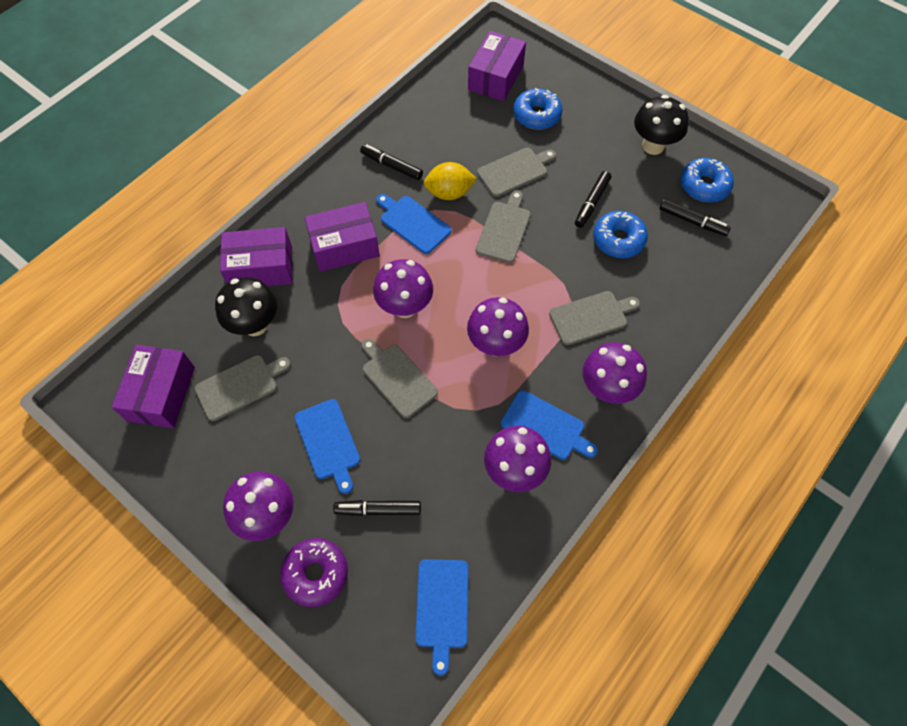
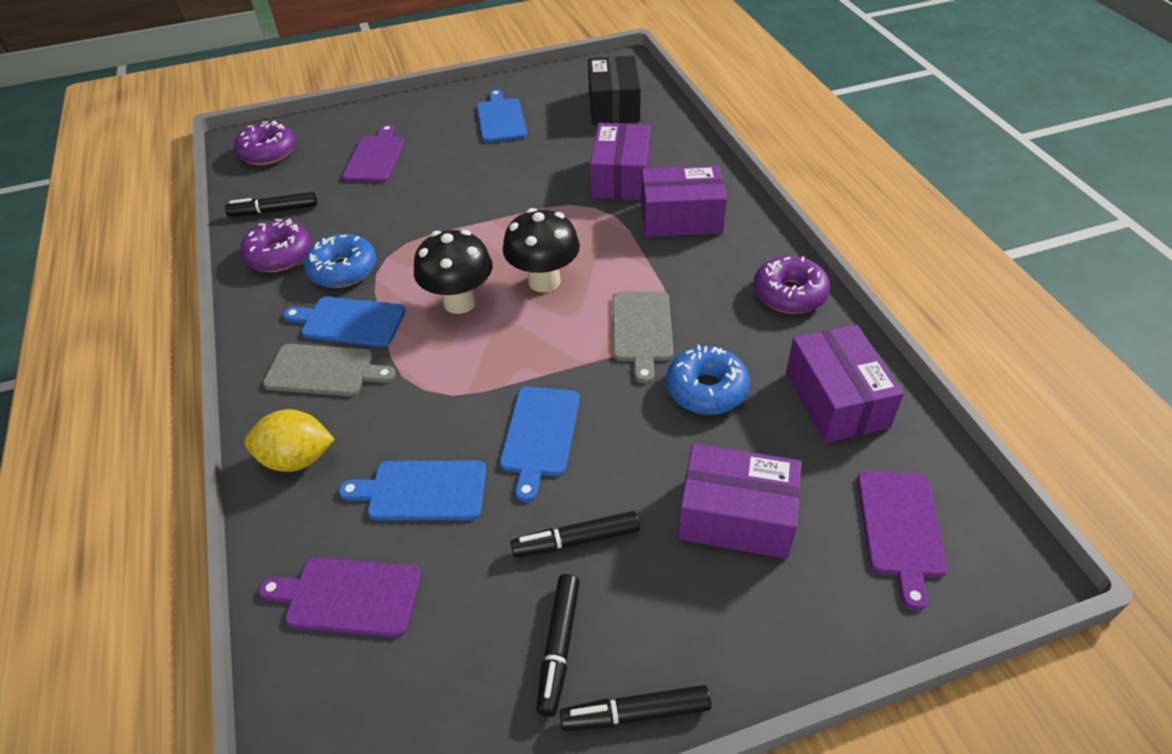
black box: none = 0 -> [588,56,641,124] = 1
blue donut: [513,88,563,130] [593,211,648,258] [680,158,734,202] = 3 -> [304,234,377,288] [666,345,750,415] = 2
grey cutting board: [195,355,291,421] [362,338,438,418] [476,190,531,263] [477,148,556,197] [549,291,640,345] = 5 -> [263,344,396,396] [613,291,673,384] = 2
purple cutting board: none = 0 -> [259,557,421,637] [342,124,404,183] [857,471,948,611] = 3
purple donut: [280,538,348,607] = 1 -> [234,120,296,165] [240,218,311,272] [754,256,830,314] = 3
purple mushroom: [223,472,294,541] [373,259,433,318] [467,297,529,356] [484,426,551,492] [583,342,647,404] = 5 -> none = 0

